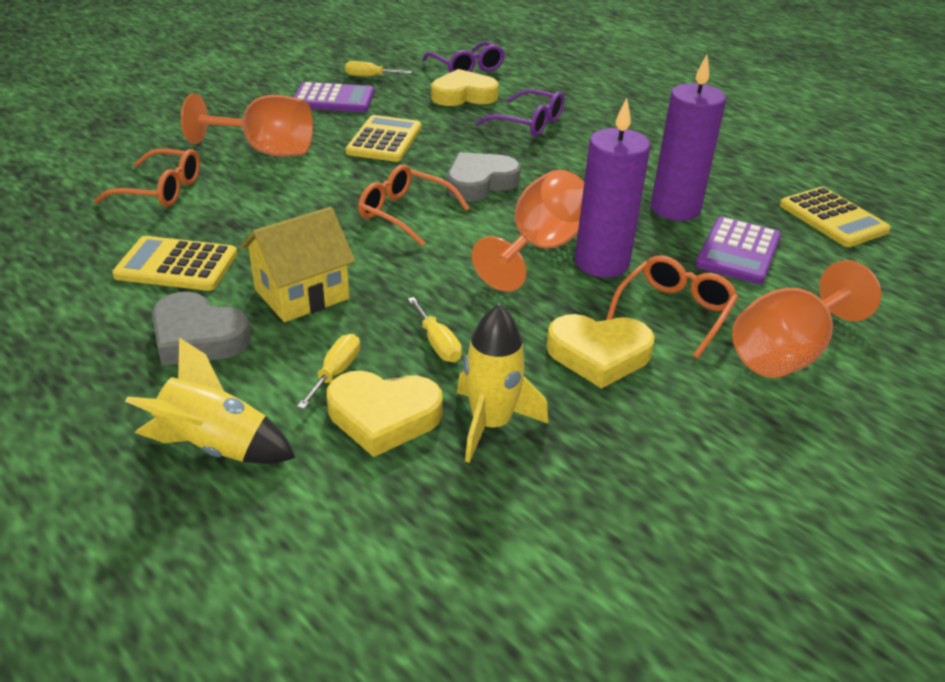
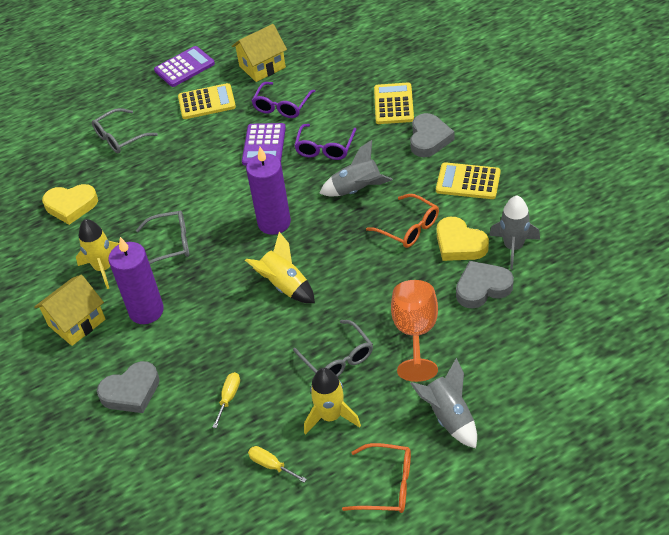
grey glasses: none = 0 -> [92,108,158,153] [136,210,189,264] [293,320,373,377] = 3
grey heart: [152,292,251,366] [447,152,521,201] = 2 -> [97,361,160,413] [410,113,455,157] [456,261,514,309] = 3
grey rocket: none = 0 -> [319,140,393,196] [410,358,477,448] [489,196,540,269] = 3
orange glasses: [94,148,200,207] [358,165,470,246] [606,255,738,359] = 3 -> [342,443,411,513] [366,194,439,248] = 2
orange goblet: [181,94,313,157] [472,170,584,292] [732,260,882,378] = 3 -> [391,280,438,382] = 1
yellow heart: [327,371,443,457] [431,69,499,106] [546,314,655,389] = 3 -> [42,184,98,225] [437,217,489,261] = 2
yellow house: [240,207,355,322] = 1 -> [34,275,106,346] [232,24,287,82] = 2
yellow rocket: [125,338,295,464] [457,304,548,463] = 2 -> [76,219,119,289] [245,232,315,303] [304,368,361,435] = 3
yellow screwdriver: [297,334,360,409] [345,61,411,77] [408,297,462,362] = 3 -> [213,372,240,428] [248,446,307,483] = 2

